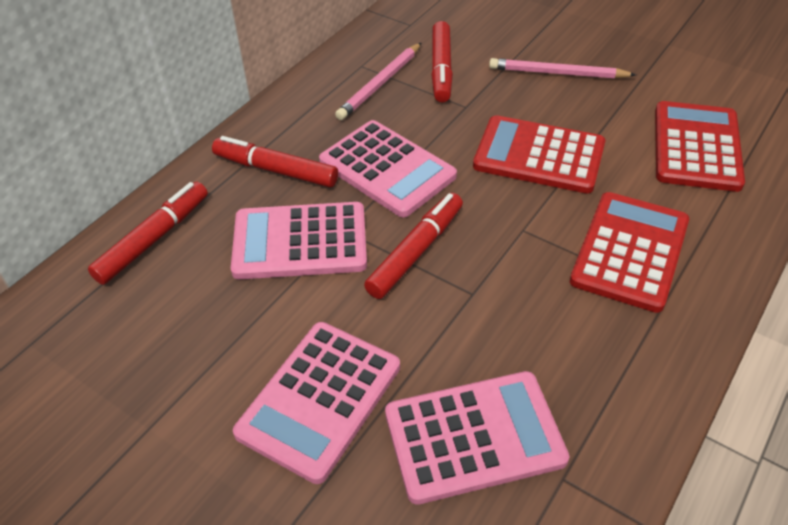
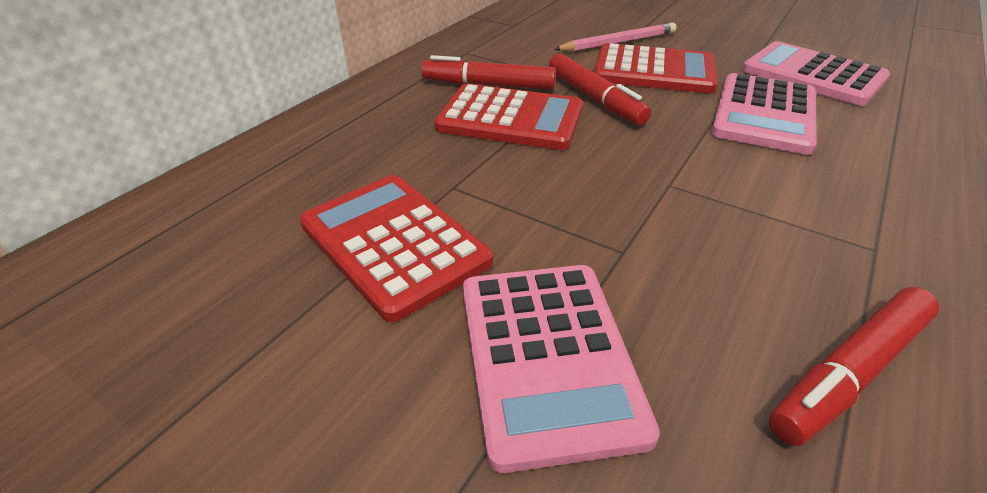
pink calculator: [231,202,367,279] [233,322,400,484] [319,120,457,218] [385,371,570,505] = 4 -> [463,265,660,473] [711,73,817,155] [742,41,890,106] = 3
pink pencil: [335,43,421,120] [489,58,636,79] = 2 -> [554,23,677,52] = 1
red marker: [88,182,208,285] [212,136,338,187] [364,193,463,299] [431,21,453,102] = 4 -> [421,55,556,90] [549,54,651,125] [769,287,939,446] = 3

